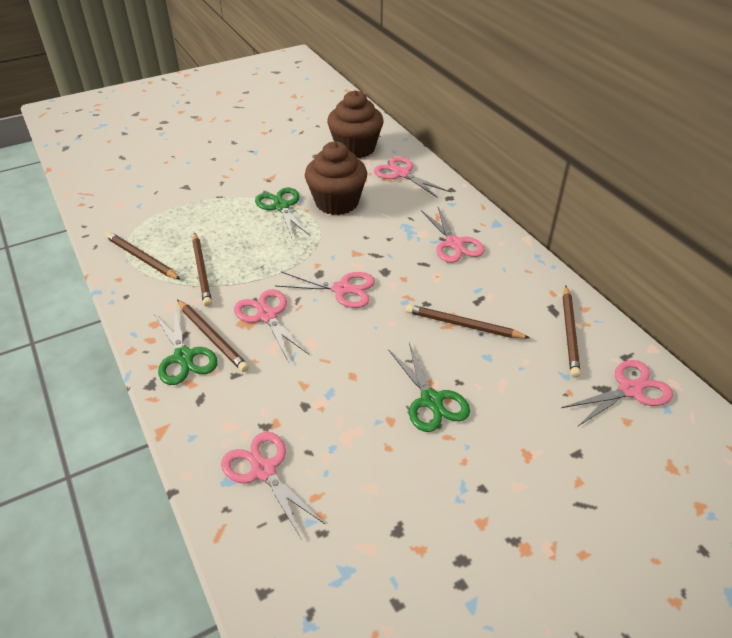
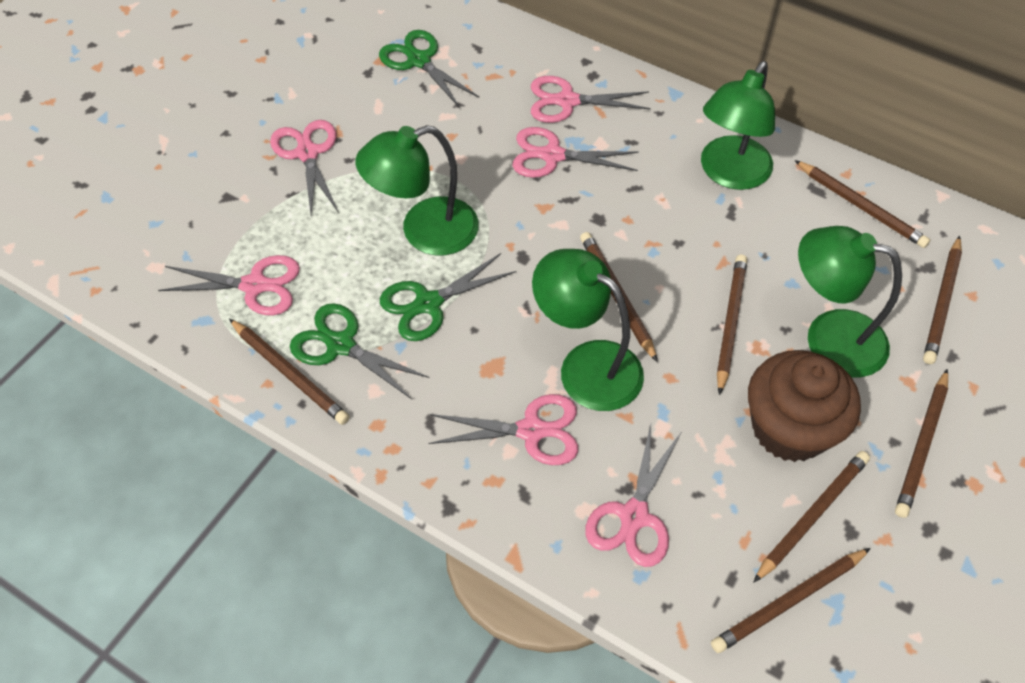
brown cupcake: [305,141,367,215] [327,90,383,158] = 2 -> [748,350,861,462] = 1
brown pencil: [105,232,181,280] [177,300,249,372] [192,232,212,307] [406,304,530,339] [563,286,581,378] = 5 -> [229,319,350,425] [580,232,658,362] [711,548,871,653] [717,255,747,395] [753,451,870,583] [794,160,930,248] [895,369,948,518] [923,236,962,364] = 8
green lamp: none = 0 -> [355,125,479,255] [532,249,644,411] [701,61,775,190] [798,226,902,377] = 4

